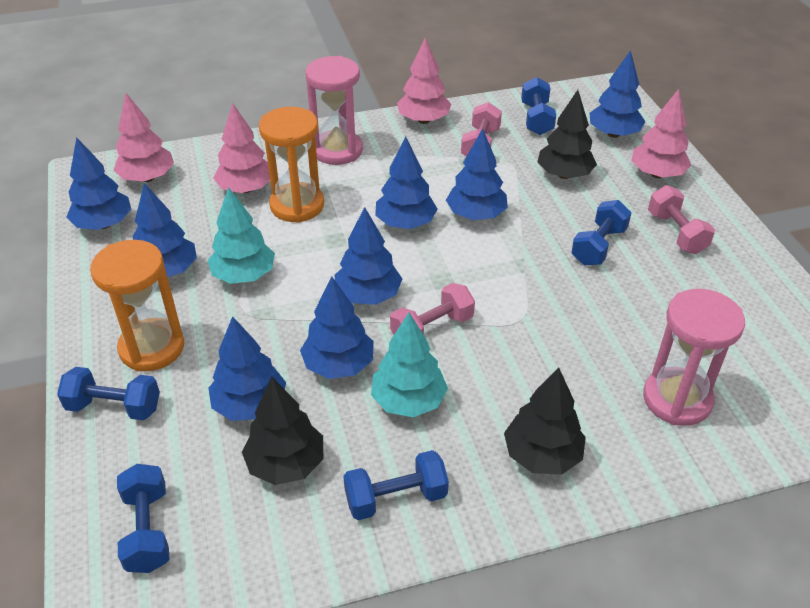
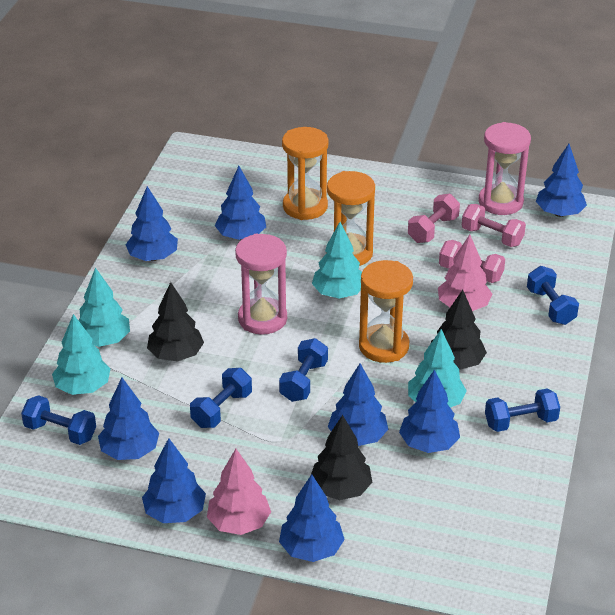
orange hourglass: [90,240,185,371] [259,107,324,223] = 2 -> [282,127,329,220] [326,171,375,266] [359,260,413,363] = 3
pink tree: [114,93,174,182] [213,103,270,193] [397,38,451,124] [631,89,691,178] = 4 -> [207,449,271,535] [438,234,492,311] = 2
turquoise tree: [207,187,275,284] [371,313,448,417] = 2 -> [52,314,111,395] [79,268,130,347] [312,222,362,299] [408,329,467,408] = 4

